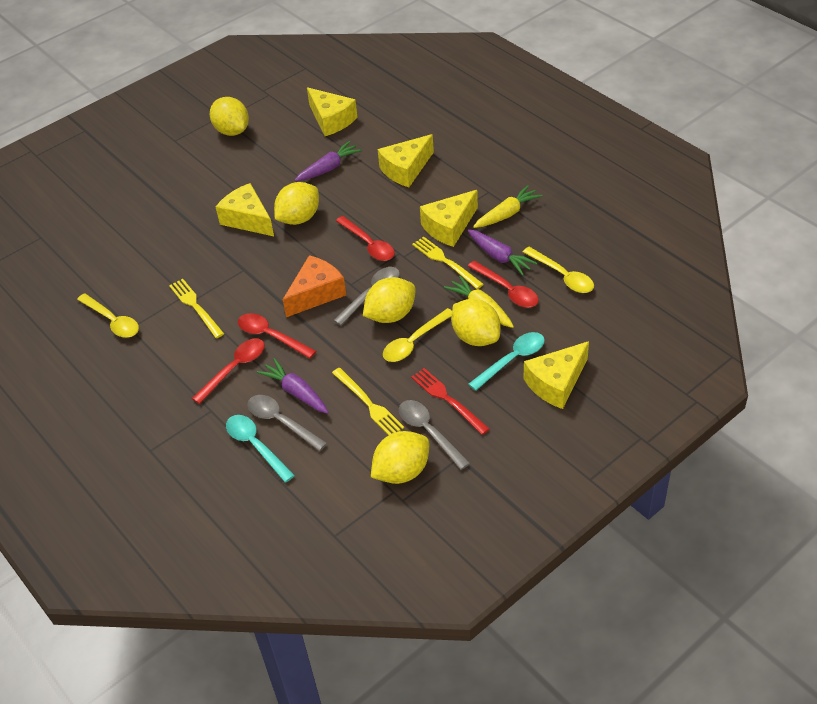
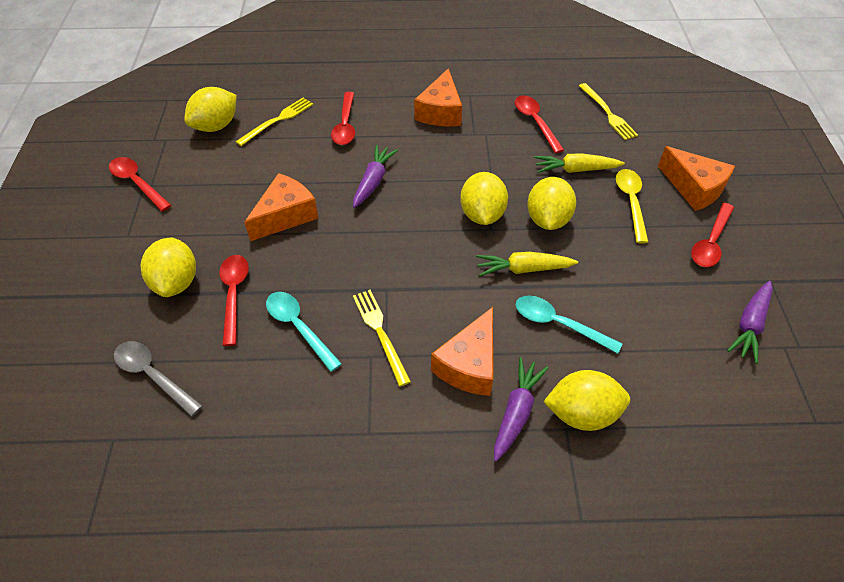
grey spoon: [247,395,327,451] [333,267,400,326] [399,400,470,470] = 3 -> [114,341,203,417] = 1
orange cheese: [283,255,346,317] = 1 -> [244,173,319,241] [414,68,462,127] [431,307,493,396] [658,146,735,211] = 4
red fork: [411,368,490,435] = 1 -> none = 0
red spoon: [192,339,265,404] [238,313,316,358] [336,216,395,261] [468,261,539,308] = 4 -> [109,157,172,212] [219,255,249,346] [331,92,355,145] [515,95,564,153] [691,203,734,267] = 5
yellow cheese: [216,183,274,236] [307,87,357,136] [378,134,434,187] [420,190,478,247] [523,341,589,409] = 5 -> none = 0
yellow spoon: [77,293,139,338] [383,308,452,362] [523,247,594,293] = 3 -> [616,169,648,243] = 1

